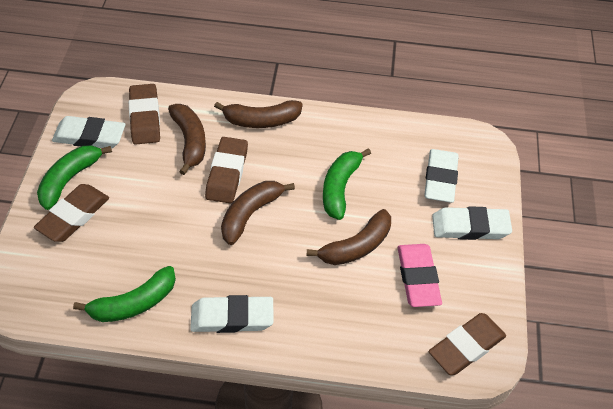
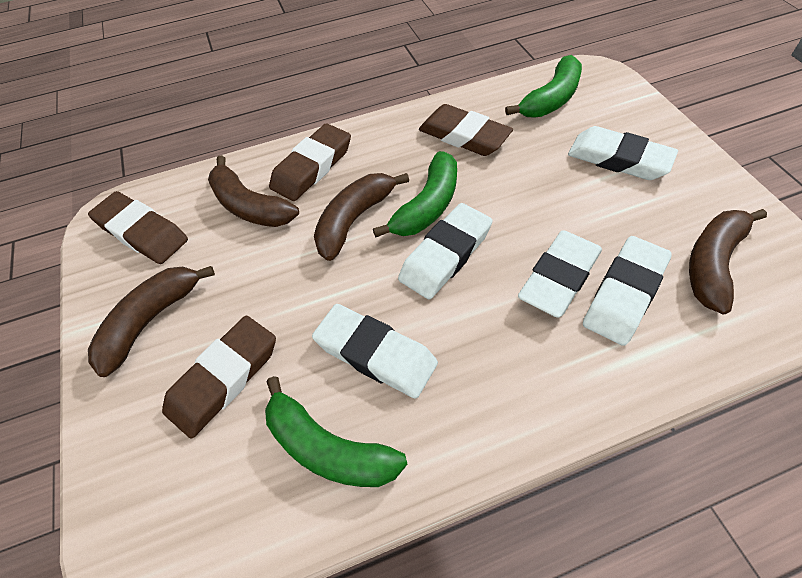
pink eraser: [398,244,442,307] = 1 -> none = 0
white eraser: [52,116,125,149] [190,295,274,333] [424,149,459,203] [432,206,512,240] = 4 -> [312,304,438,399] [398,203,493,300] [518,230,602,318] [568,126,678,180] [583,236,672,346] = 5

